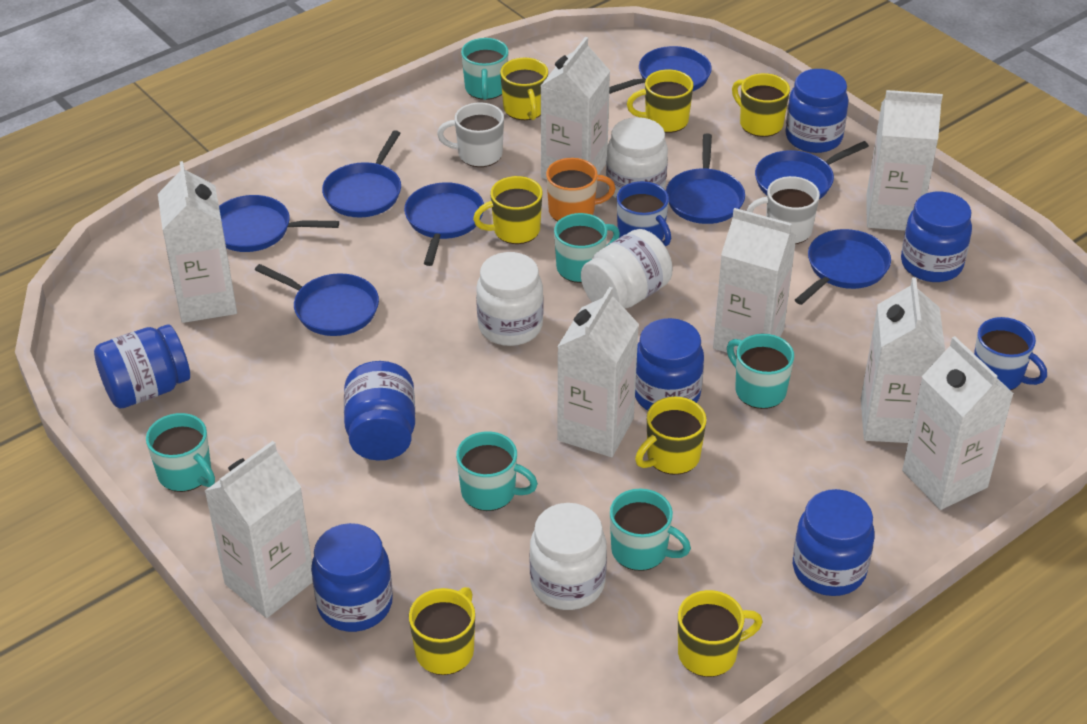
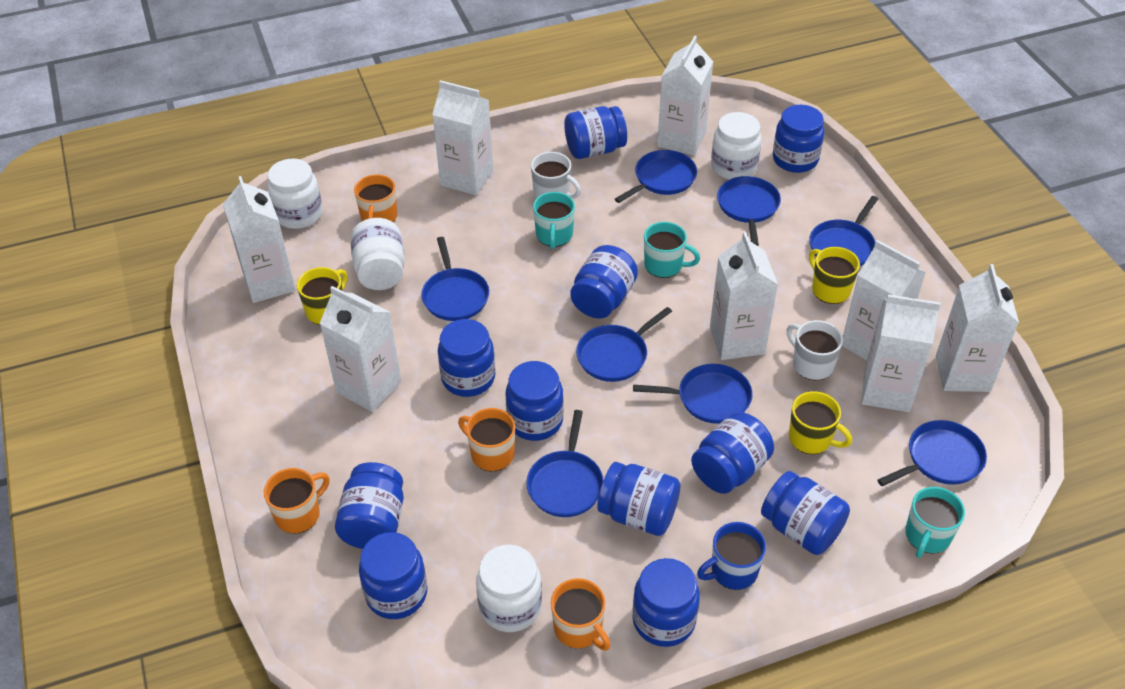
blue jar: [94,324,190,408] [311,523,393,632] [344,361,415,460] [635,318,704,410] [785,69,848,153] [793,489,875,596] [901,191,972,282] = 7 -> [335,462,404,549] [359,532,427,619] [438,319,495,397] [506,361,564,441] [564,106,627,159] [570,245,638,318] [598,462,680,536] [632,558,700,647] [691,412,774,494] [761,471,850,555] [773,105,824,173] = 11
blue mug: [617,181,671,247] [974,317,1047,390] = 2 -> [697,522,766,590] = 1
orange mug: [546,158,616,222] = 1 -> [264,468,330,534] [354,174,397,222] [458,408,515,471] [551,578,610,651] = 4
turquoise mug: [146,413,215,492] [456,431,538,511] [461,38,509,100] [554,213,620,283] [610,488,691,571] [727,334,794,409] = 6 -> [533,192,575,249] [644,222,700,278] [905,487,965,558] = 3
yellow mug: [409,587,475,675] [473,176,543,244] [500,58,548,120] [627,70,694,133] [635,397,707,475] [678,590,763,677] [732,73,790,137] = 7 -> [297,267,348,325] [789,391,852,454] [809,247,860,304] = 3

